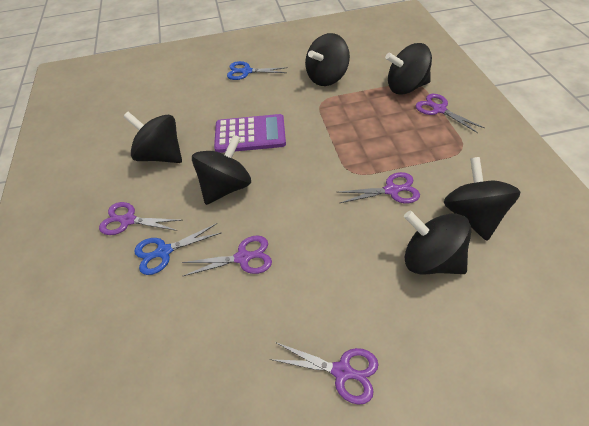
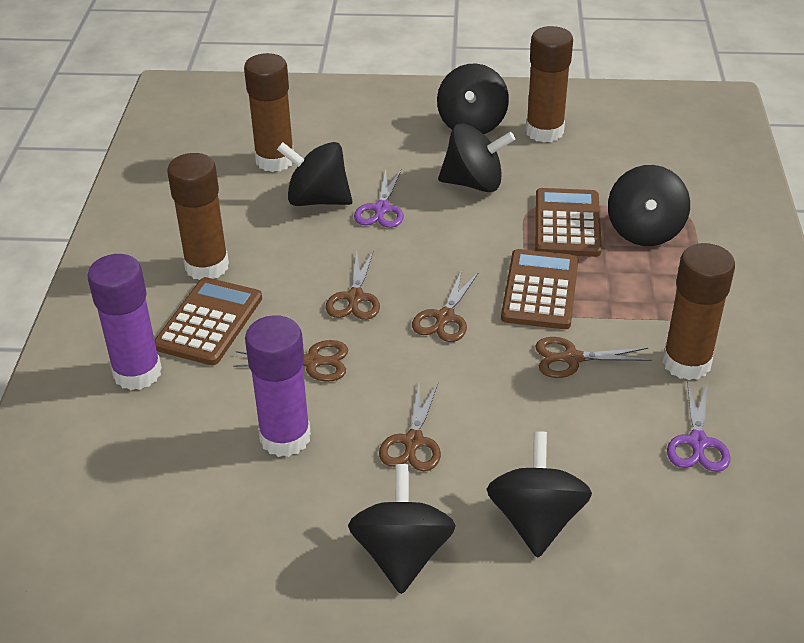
blue scissors: [134,223,221,275] [227,61,288,80] = 2 -> none = 0
brown calculator: none = 0 -> [155,277,262,365] [501,249,579,329] [535,188,602,257] = 3
brown glue stick: none = 0 -> [167,153,229,280] [244,53,294,172] [526,26,573,143] [662,243,735,380] = 4
brown scissors: none = 0 -> [233,340,348,382] [326,250,380,320] [379,383,441,471] [412,270,479,342] [535,337,652,378] = 5
purple calculator: [214,114,286,153] = 1 -> none = 0
purple glue stick: none = 0 -> [87,254,162,390] [245,315,311,457] = 2
purple scissors: [99,202,182,235] [181,235,272,276] [270,342,379,405] [337,172,420,203] [416,94,484,133] = 5 -> [354,170,404,228] [667,381,730,472] = 2

